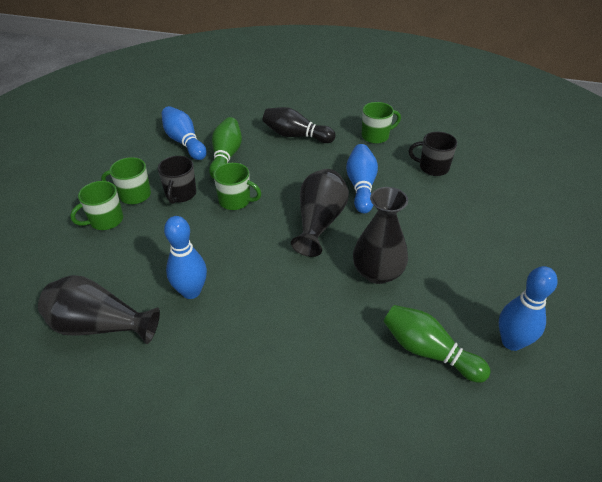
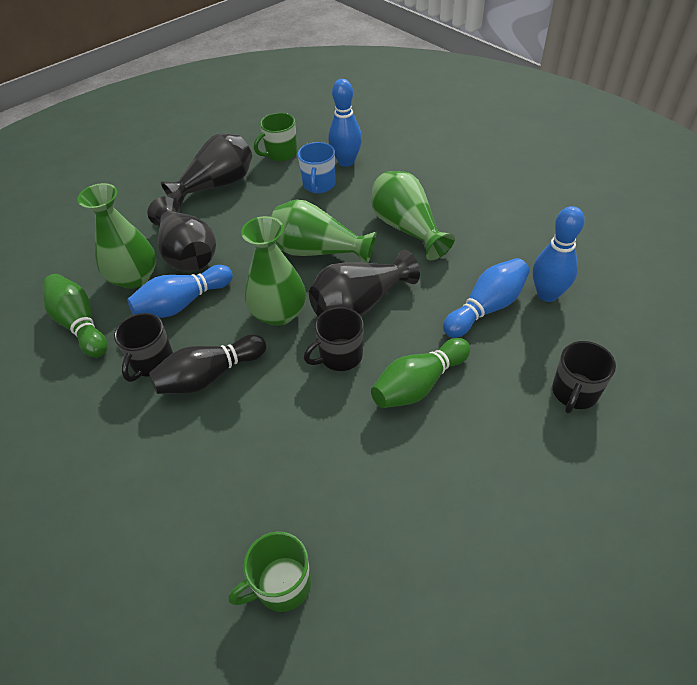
black mug: [158,156,196,204] [409,131,457,176] = 2 -> [114,313,173,382] [304,307,364,371] [552,341,616,414] = 3
blue mug: none = 0 -> [298,142,336,194] = 1
green mug: [70,181,123,230] [101,157,151,204] [213,163,261,210] [362,102,401,144] = 4 -> [228,532,311,612] [254,113,297,161] = 2
green vase: none = 0 -> [77,183,156,289] [241,216,306,326] [271,199,376,263] [371,171,455,260] = 4

